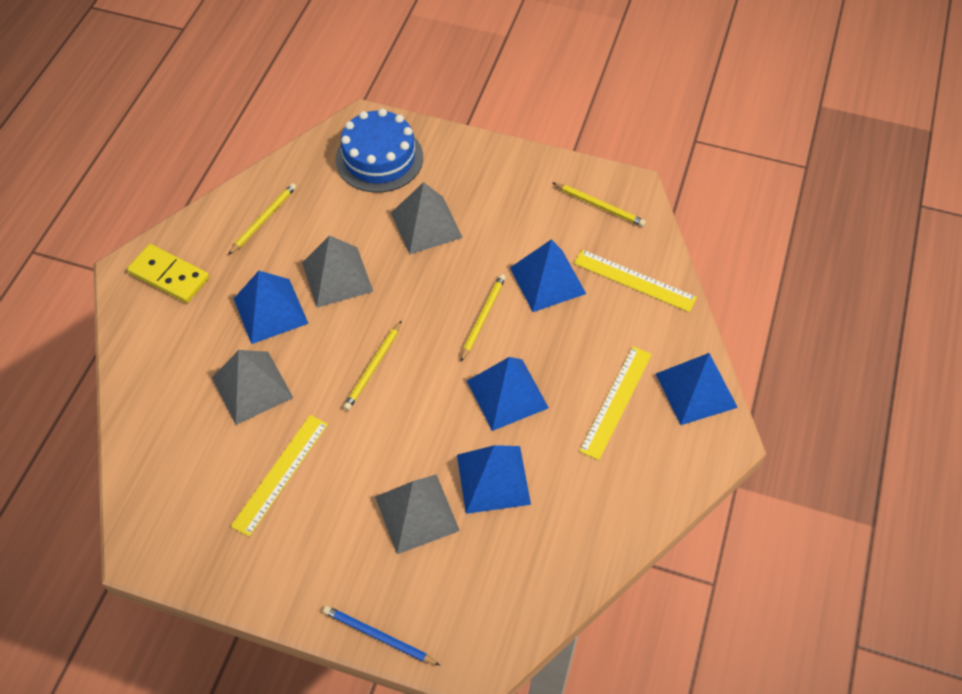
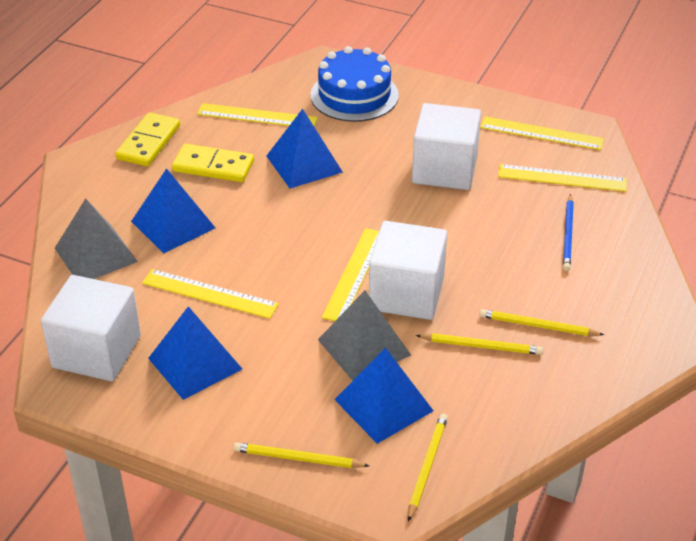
blue pyramid: [234,271,309,344] [457,445,531,514] [467,357,549,431] [510,239,586,312] [656,353,738,425] = 5 -> [131,168,215,253] [148,306,242,400] [266,109,343,188] [334,348,434,444] = 4
grey pyramid: [212,350,293,425] [302,235,373,308] [375,474,460,554] [391,182,463,255] = 4 -> [55,198,138,279] [318,290,411,381] = 2
white cube: none = 0 -> [41,275,141,381] [369,221,447,320] [412,103,481,190] = 3
yellow domino: [127,244,209,303] = 1 -> [115,112,180,166] [172,144,254,182] = 2
yellow ruler: [231,415,328,537] [574,249,697,312] [579,346,652,460] = 3 -> [142,269,279,319] [197,103,318,127] [322,228,379,321] [480,116,604,150] [498,164,627,192] = 5

